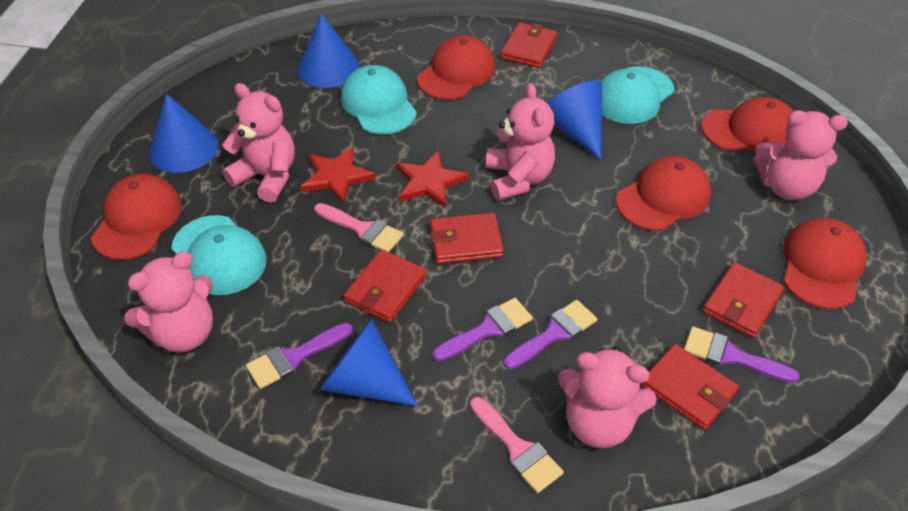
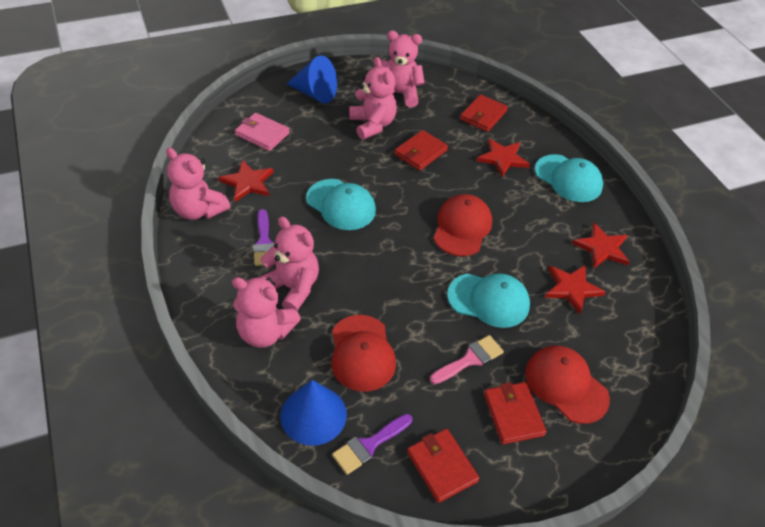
blue cone: [149,94,218,173] [297,13,360,88] [319,319,418,407] [547,80,602,160] = 4 -> [281,380,347,446] [287,55,337,103] = 2
pink brush: [314,203,404,252] [470,397,564,493] = 2 -> [430,335,504,384] = 1
pink wallet: none = 0 -> [235,113,290,151] = 1
purple brush: [246,323,353,389] [433,298,533,361] [504,300,597,369] [684,327,800,383] = 4 -> [253,209,276,266] [332,414,412,475] = 2
red cap: [91,174,182,260] [417,35,495,100] [616,156,711,231] [701,97,793,152] [783,218,867,309] = 5 -> [331,315,396,392] [433,194,492,256] [525,346,610,424] = 3
red star: [300,147,376,204] [396,151,469,209] = 2 -> [218,160,273,202] [477,138,530,177] [545,265,606,314] [572,223,630,268] = 4
red wallet: [343,249,426,323] [430,213,504,264] [500,22,558,68] [641,344,739,430] [703,262,785,338] = 5 -> [394,130,448,171] [407,429,479,503] [460,94,508,132] [484,382,547,444] = 4

